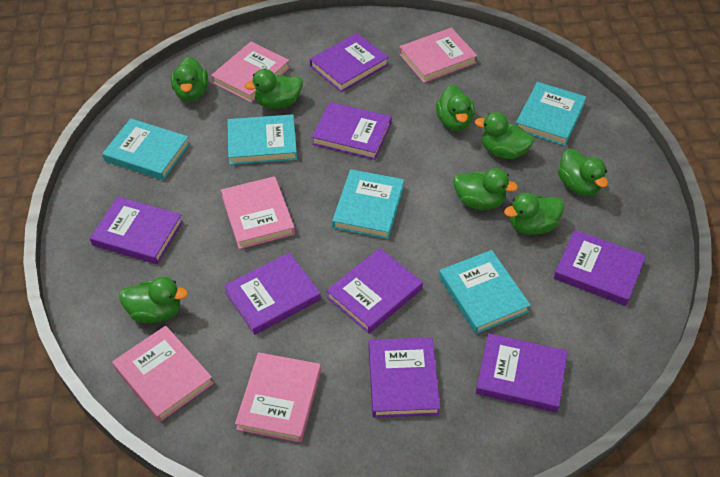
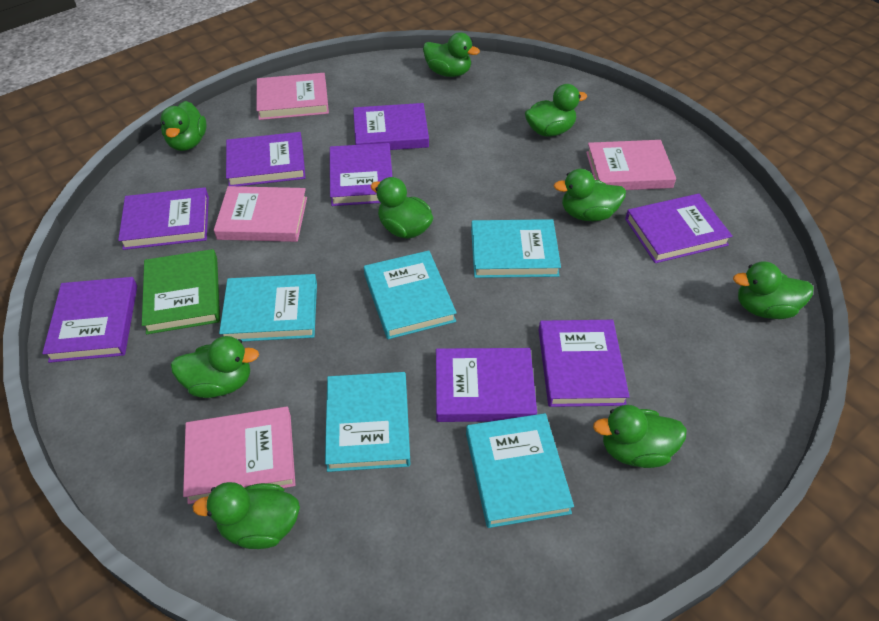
green book: none = 0 -> [142,249,220,334] = 1
green duck: [119,277,188,323] [171,57,208,101] [244,69,303,109] [436,85,475,131] [454,168,518,210] [475,112,534,159] [504,193,564,235] [558,149,608,196] = 8 -> [161,101,207,151] [171,336,259,398] [193,482,300,549] [371,177,433,239] [423,32,480,77] [525,84,587,136] [554,169,626,221] [593,405,687,468] [733,261,814,319] = 9
pink book: [112,326,214,422] [211,42,290,103] [221,176,295,249] [235,352,321,443] [399,28,477,83] = 5 -> [183,407,296,504] [214,186,307,242] [256,73,329,120] [586,140,676,190] = 4

